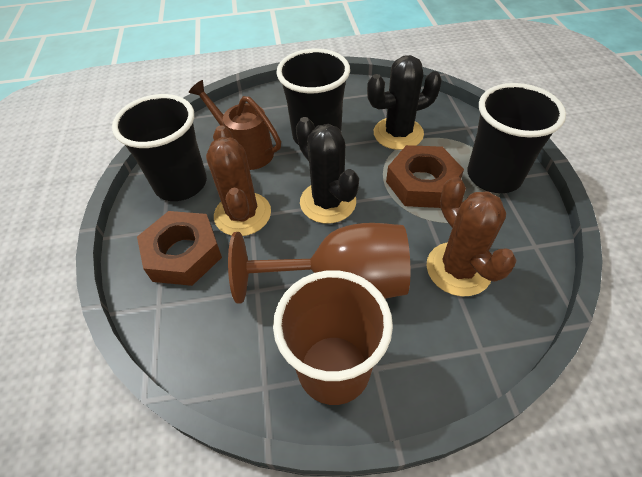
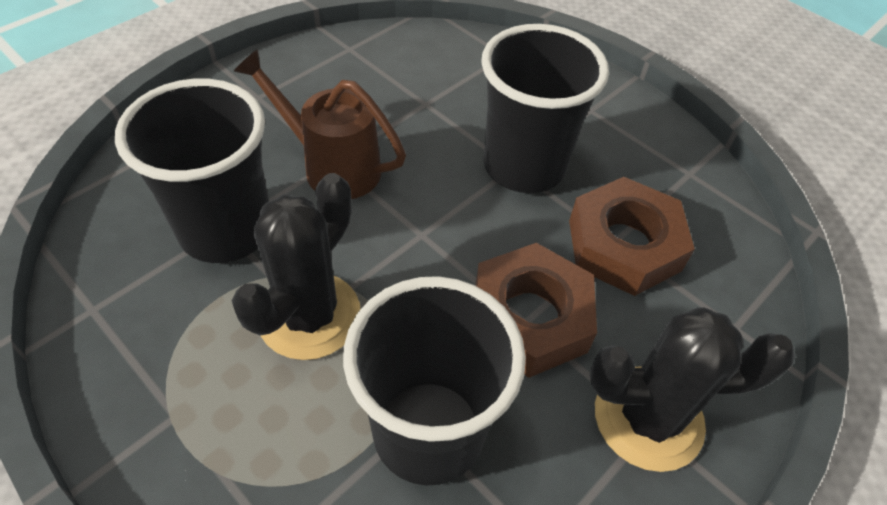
brown cactus: [206,125,271,236] [426,177,517,296] = 2 -> none = 0
brown cup: [273,270,393,405] = 1 -> none = 0
brown goblet: [228,223,410,304] = 1 -> none = 0

